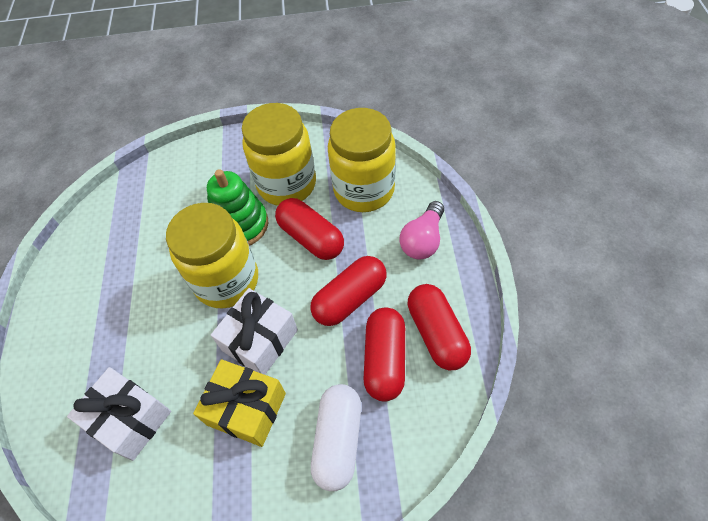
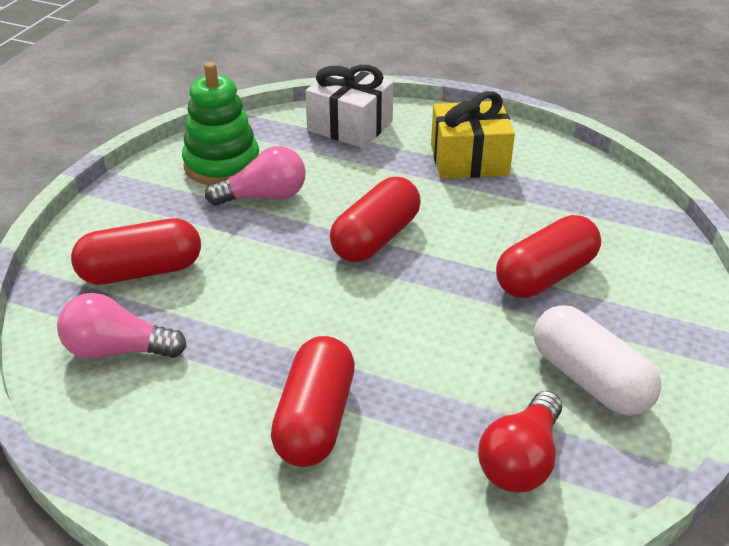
pink light bulb: [400,201,444,260] = 1 -> [57,293,187,359] [205,146,306,206] = 2
red light bulb: none = 0 -> [478,391,562,492] = 1
white gift: [67,367,171,461] [211,288,298,375] = 2 -> [305,65,394,148] = 1
yellow jar: [166,203,258,309] [242,103,316,205] [328,108,396,212] = 3 -> none = 0

